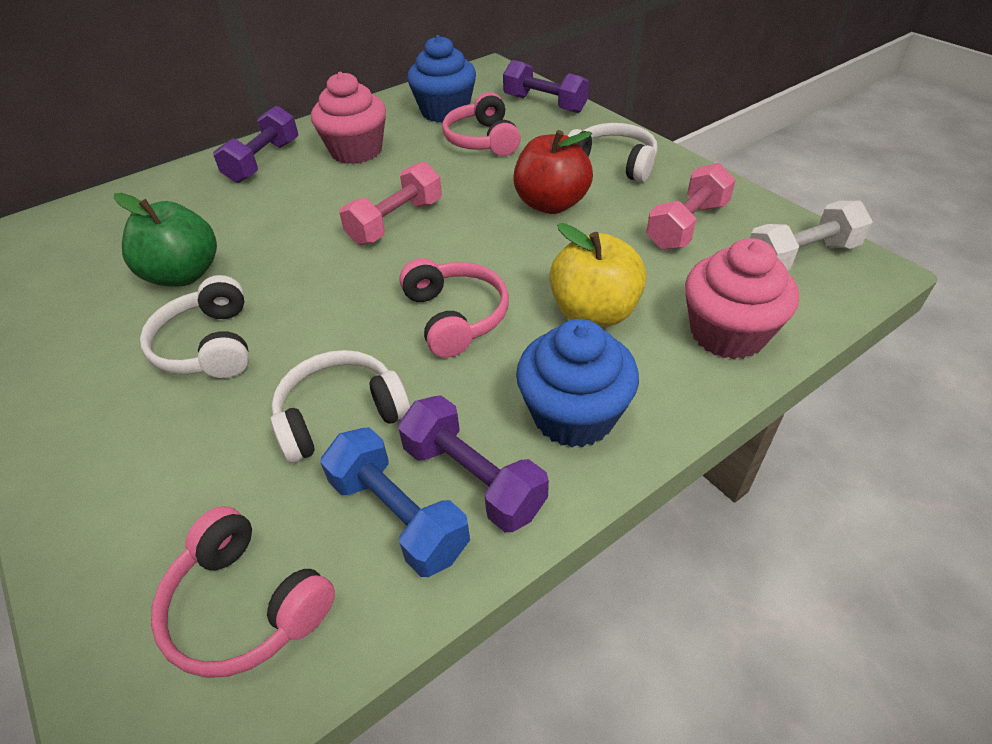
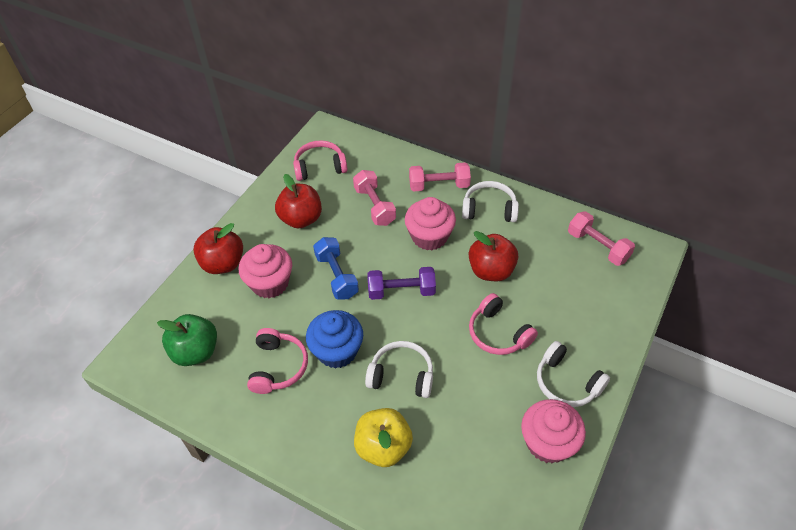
blue cupcake: [407,35,476,122] [516,319,639,447] = 2 -> [306,310,363,369] = 1
pink cupcake: [311,72,386,164] [685,238,799,359] = 2 -> [239,244,292,298] [405,197,456,250] [521,399,586,463] = 3
pink dumbbell: [339,161,442,245] [646,163,736,250] = 2 -> [353,170,396,226] [409,162,471,191] [568,211,635,266] = 3
purple dumbbell: [213,105,298,183] [398,395,549,532] [503,60,589,113] = 3 -> [367,267,436,300] = 1
red apple: [513,130,593,214] = 1 -> [193,223,243,274] [275,174,322,229] [469,231,518,281] = 3
white dumbbell: [750,201,873,270] = 1 -> none = 0

